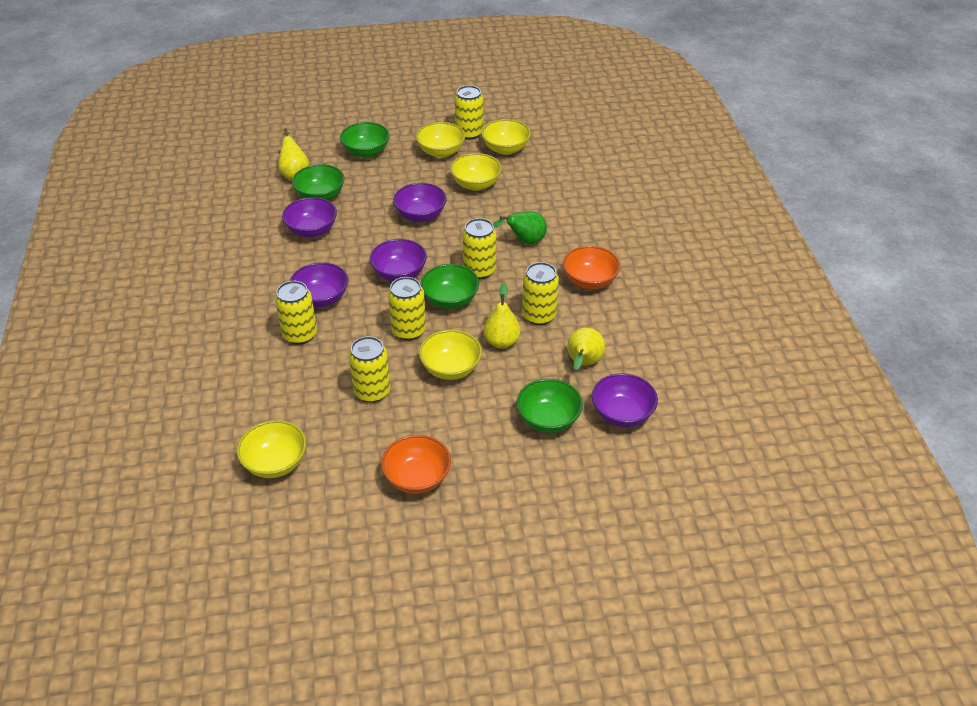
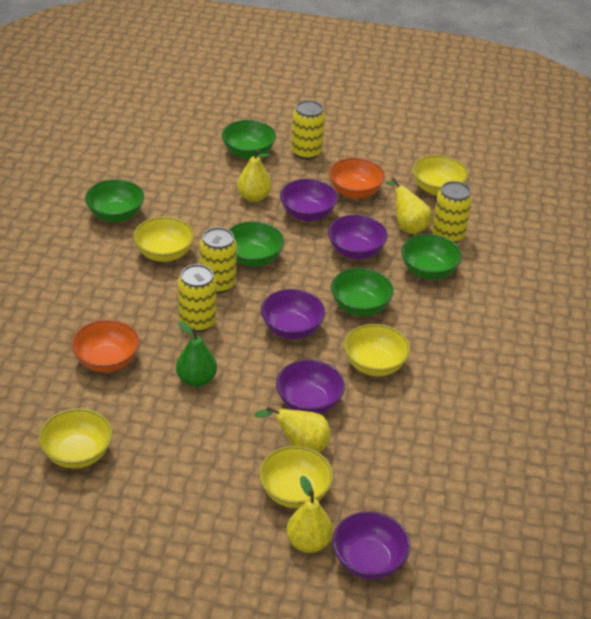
green bowl: [292,164,345,200] [340,122,390,158] [420,264,479,309] [516,379,583,433] = 4 -> [85,179,144,222] [222,120,276,159] [229,221,284,267] [331,268,394,316] [401,234,462,279] = 5
yellow can: [275,281,317,345] [349,336,391,403] [388,277,426,340] [455,85,483,140] [462,218,496,279] [522,262,559,325] = 6 -> [178,264,216,332] [200,227,237,294] [291,100,325,160] [432,181,472,243] = 4
yellow pear: [278,129,309,180] [483,283,521,349] [567,328,605,370] = 3 -> [237,149,272,202] [254,406,331,452] [286,476,333,553] [386,178,432,234] = 4

